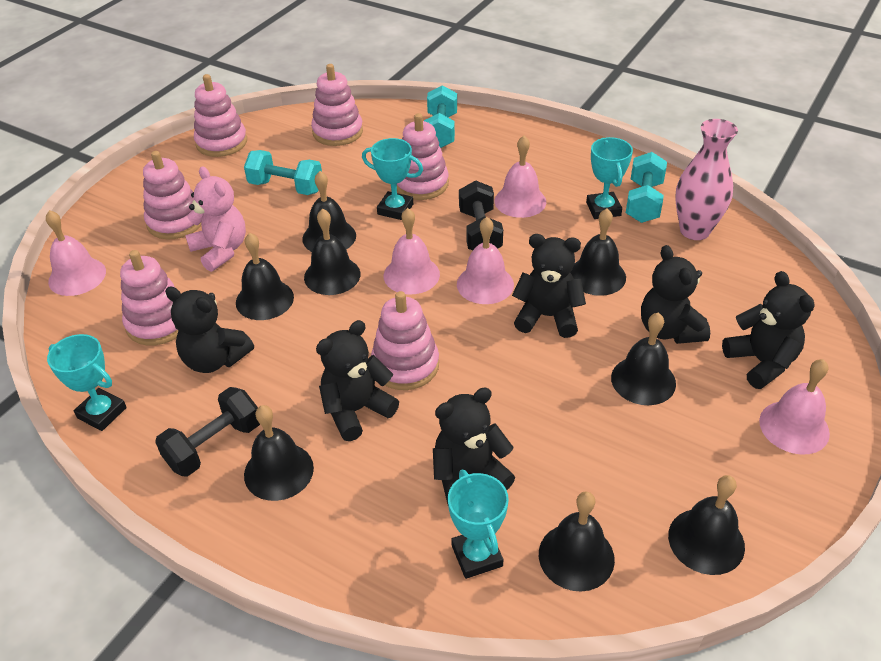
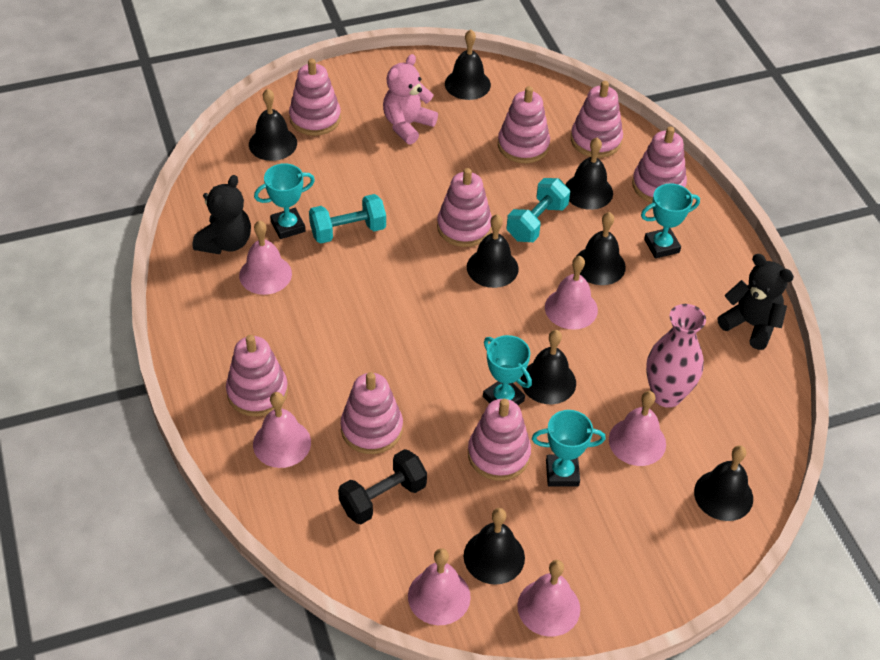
black dumbbell: [155,387,260,477] [459,180,503,250] = 2 -> [338,449,427,524] = 1
black teddy bear: [165,287,254,373] [316,320,399,441] [433,387,515,504] [512,234,586,338] [641,245,710,344] [722,271,815,389] = 6 -> [193,175,251,254] [718,254,794,350] = 2
pink bell: [46,210,106,296] [384,208,440,295] [457,217,514,304] [495,136,546,218] [759,359,830,455] = 5 -> [239,221,292,295] [253,392,311,468] [408,548,471,625] [517,560,580,637] [545,256,598,330] [609,391,666,466] = 6
pink stacking toy: [120,250,179,346] [143,151,201,239] [194,74,247,157] [311,64,363,146] [371,291,439,390] [397,113,449,200] = 6 -> [226,335,288,417] [289,59,341,136] [341,372,403,454] [437,168,492,247] [468,399,531,481] [498,86,550,163] [571,81,623,158] [632,126,687,203] = 8
turquoise dumbbell: [244,150,322,195] [424,85,457,148] [626,152,667,223] = 3 -> [309,194,386,244] [506,178,570,242] = 2

